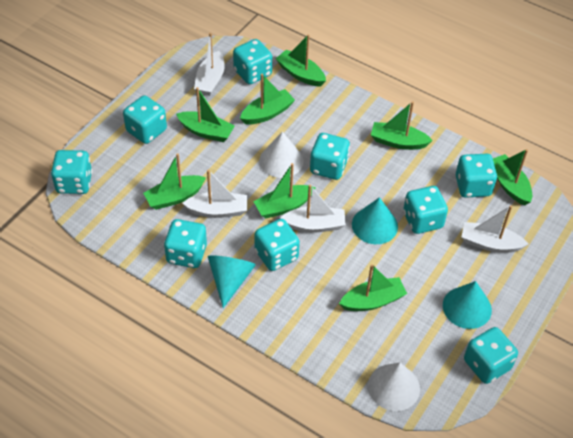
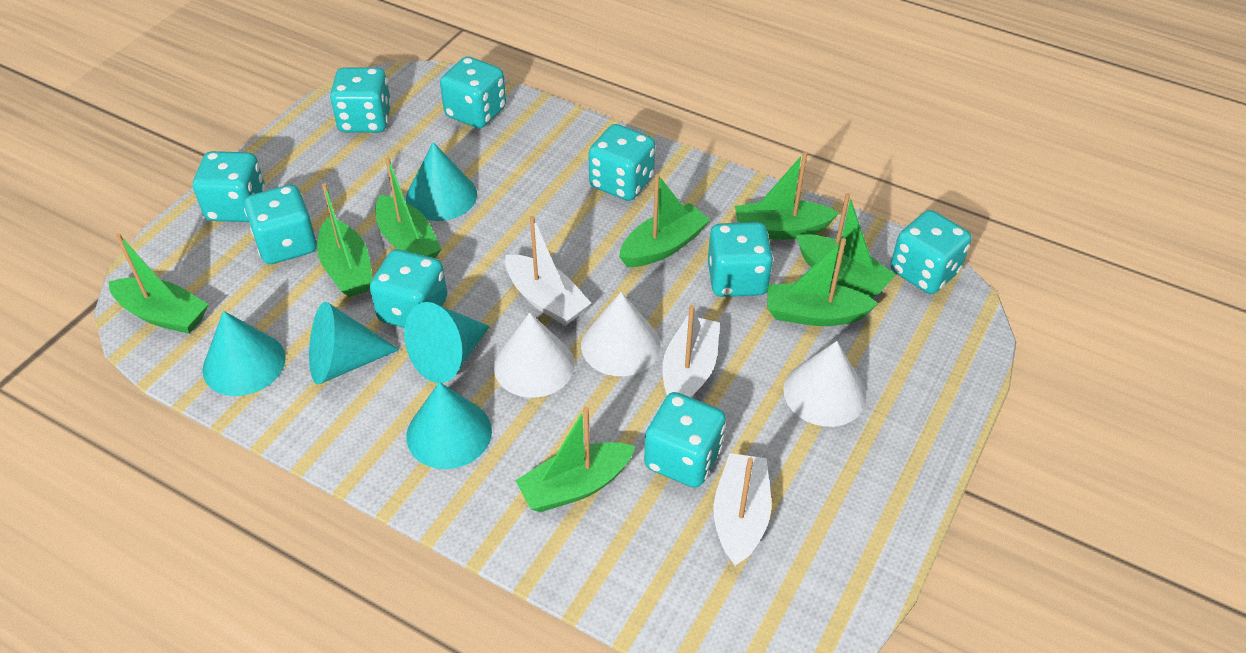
turquoise cone: [208,255,256,308] [352,197,398,244] [443,281,492,329] = 3 -> [202,311,286,396] [309,302,399,384] [404,302,490,383] [406,142,477,221] [406,382,492,469] = 5
white boat: [182,170,247,218] [194,33,225,96] [280,185,346,233] [462,205,528,253] = 4 -> [505,216,591,326] [662,305,720,398] [714,453,771,566] = 3
white cone: [259,132,304,178] [368,362,420,411] = 2 -> [494,313,575,398] [581,292,661,376] [783,341,866,427] = 3

